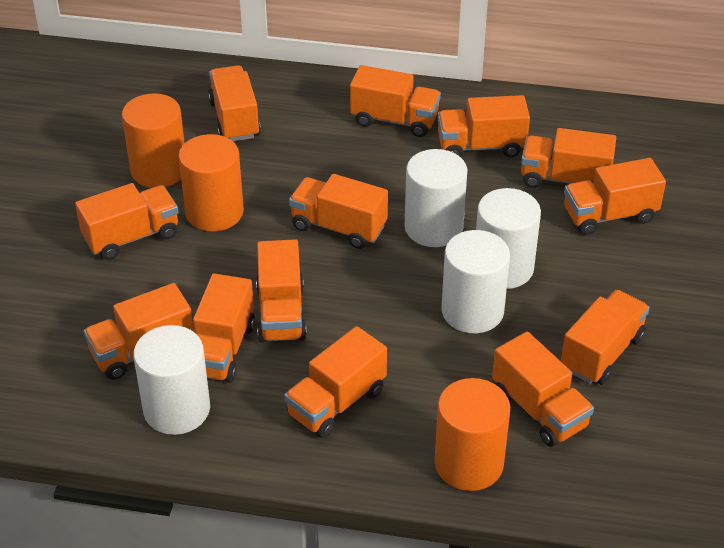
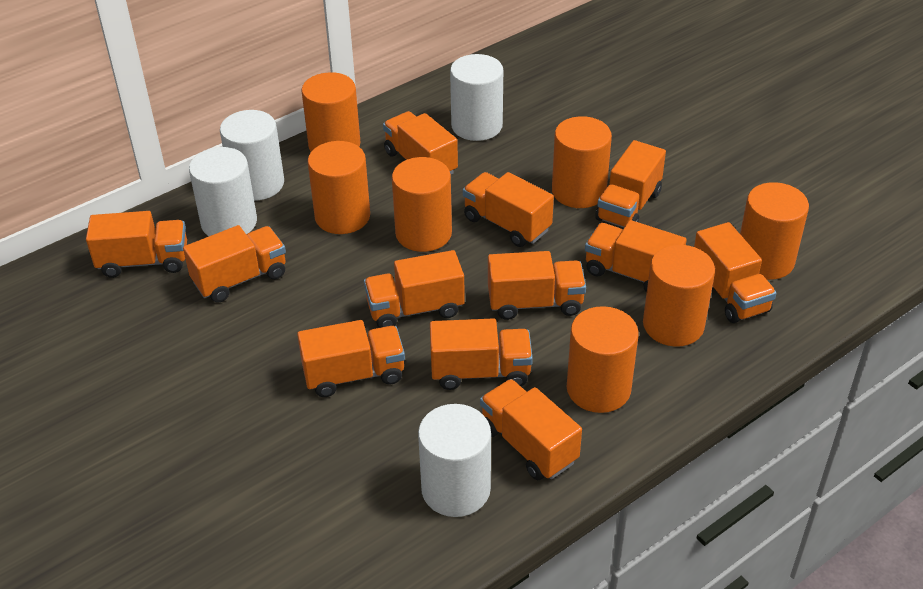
orange cylinder: [122,93,185,188] [178,134,244,231] [434,378,510,491] = 3 -> [301,72,360,151] [307,141,370,234] [392,157,452,252] [552,116,612,208] [567,306,639,413] [643,245,715,347] [740,182,809,280] = 7
orange truck: [75,183,179,260] [84,283,194,380] [193,273,255,383] [208,65,261,141] [256,239,307,343] [284,326,387,438] [289,174,388,249] [350,65,441,137] [438,95,530,157] [492,332,594,447] [521,128,616,188] [561,290,650,385] [564,158,666,235] = 13 -> [86,211,187,278] [183,225,286,303] [297,320,405,397] [364,250,465,328] [383,111,458,175] [430,318,533,390] [463,172,554,247] [480,379,582,480] [488,251,586,320] [585,220,687,292] [595,140,666,228] [694,222,776,323] = 12

